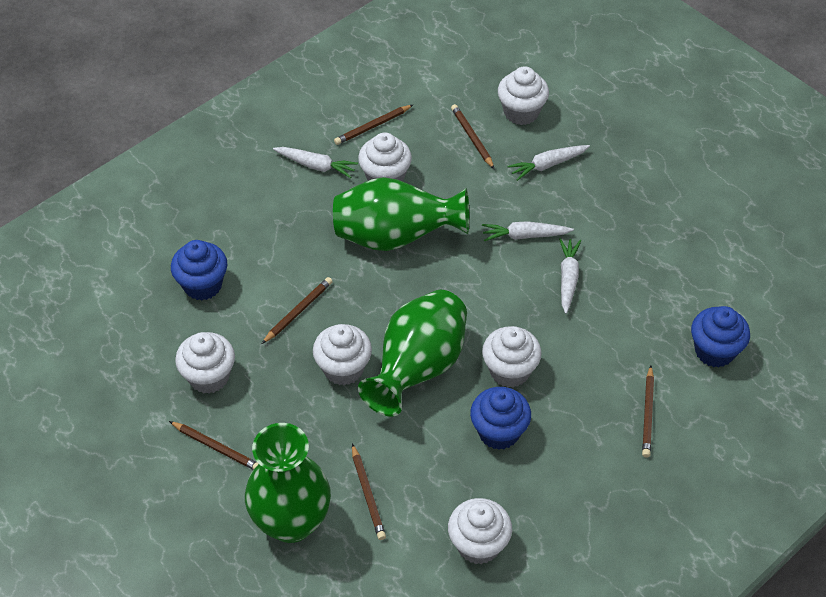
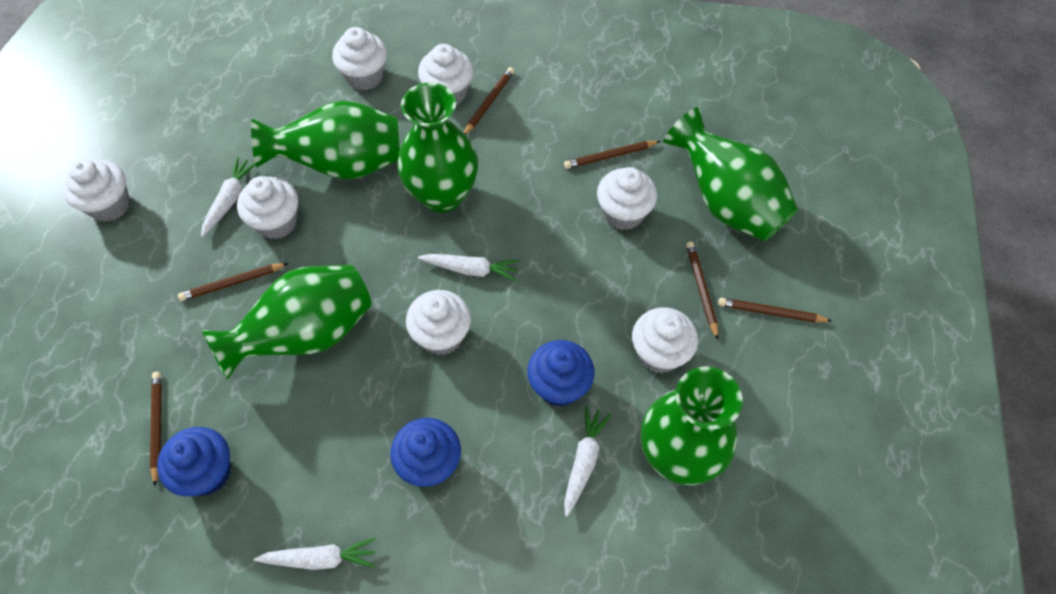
green vase: [245,423,331,543] [333,177,470,251] [358,290,467,417] = 3 -> [201,265,372,380] [251,101,399,180] [397,83,478,213] [641,366,743,485] [663,107,798,241] = 5
white cupcake: [175,332,235,394] [313,324,372,386] [358,133,412,182] [448,498,512,564] [482,326,542,388] [498,66,549,125] = 6 -> [63,159,130,222] [237,176,298,239] [332,27,387,90] [406,290,471,355] [418,44,473,105] [597,167,657,230] [632,307,698,373] = 7

